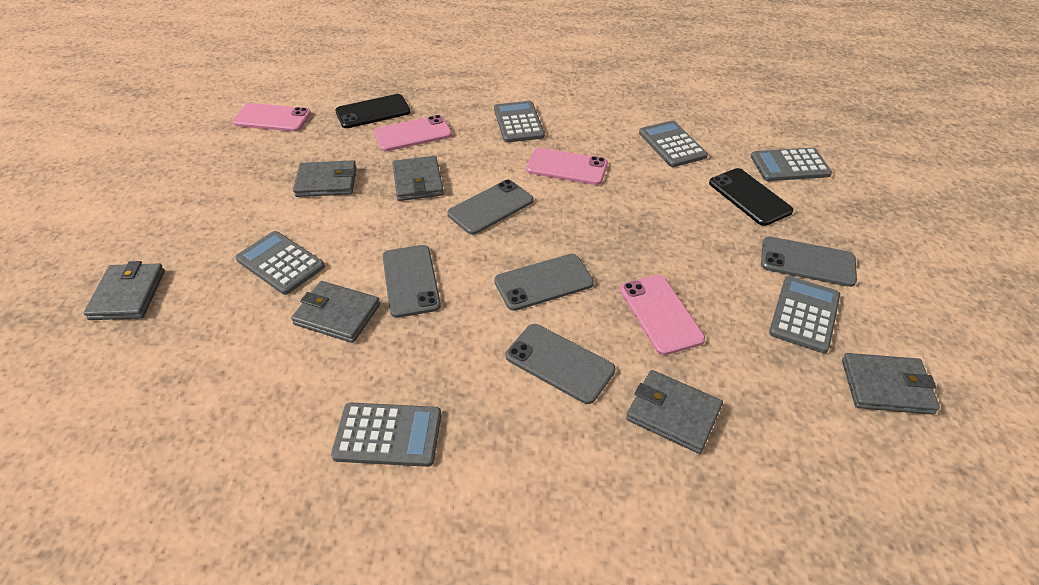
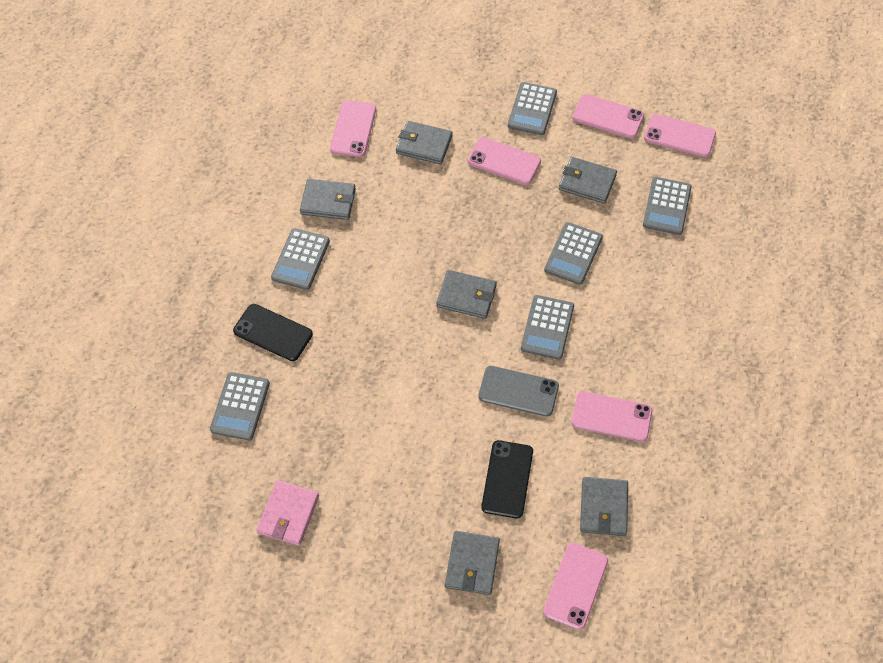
grey phone: [382,245,441,318] [447,180,533,235] [494,254,594,311] [505,324,615,404] [761,236,857,287] = 5 -> [478,366,559,416] = 1
pink phone: [232,103,311,132] [374,115,452,151] [526,148,608,185] [620,275,705,355] = 4 -> [330,100,376,157] [468,137,541,185] [543,543,608,630] [572,391,652,442] [573,94,644,139] [644,114,716,157] = 6
pink wallet: none = 0 -> [257,480,319,546] = 1

